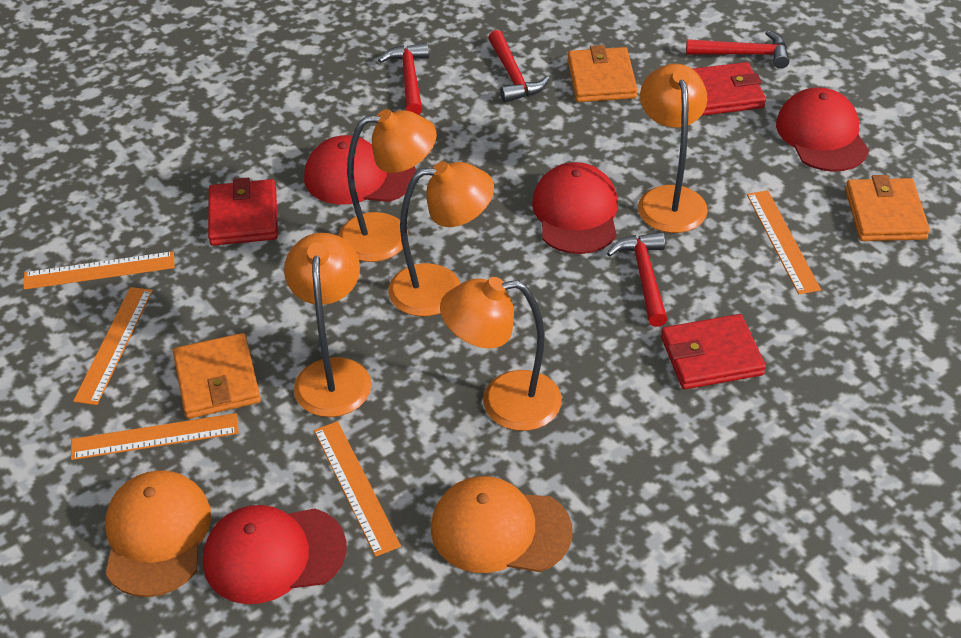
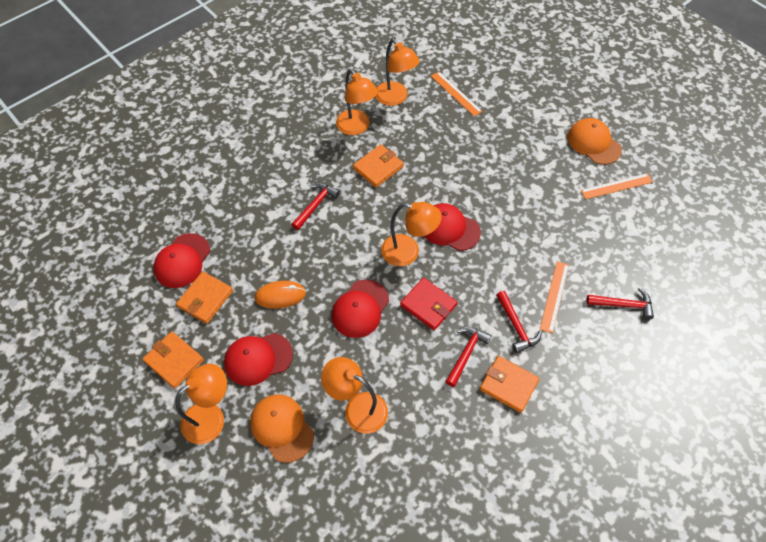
orange mouse: none = 0 -> [255,281,306,309] = 1
orange ruler: [23,251,175,290] [71,413,239,460] [73,287,153,405] [314,421,401,557] [747,190,821,294] = 5 -> [431,72,483,117] [540,261,569,333] [581,173,653,199] = 3
orange wallet: [173,333,261,419] [568,45,638,102] [845,175,930,241] = 3 -> [143,332,204,389] [176,272,233,324] [353,144,404,188] [480,356,540,413] = 4
red wallet: [208,178,278,246] [661,314,766,390] [693,62,766,116] = 3 -> [400,278,457,330] = 1

